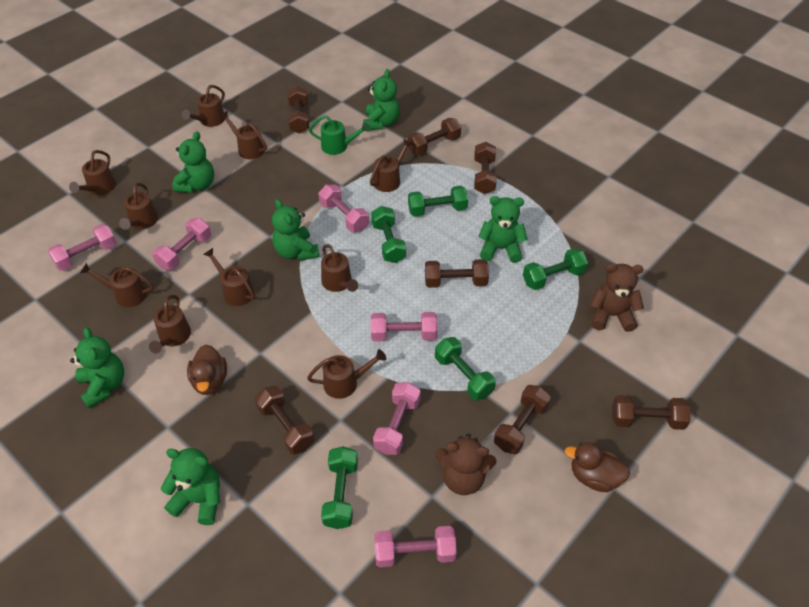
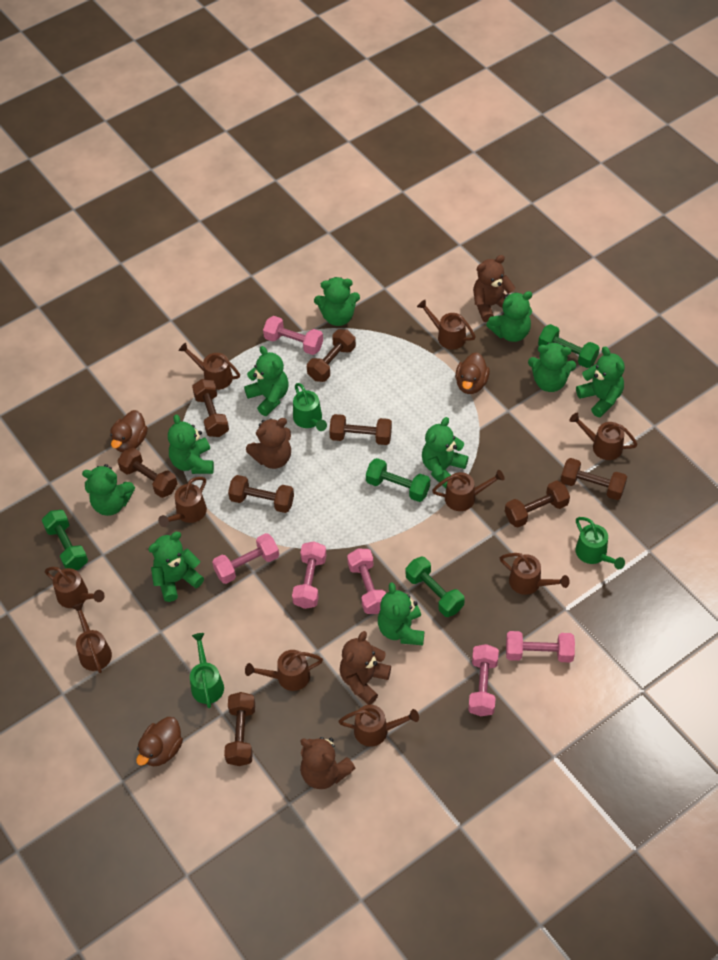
brown duck: [187,344,227,395] [565,442,630,492] = 2 -> [110,410,148,452] [136,717,183,766] [455,352,490,394] = 3
brown dumbbell: [255,386,314,454] [287,86,309,134] [407,118,461,155] [425,259,489,288] [474,142,497,194] [494,385,551,454] [612,395,690,430] = 7 -> [118,447,177,498] [192,379,229,437] [224,692,255,766] [228,475,294,513] [307,329,356,382] [329,414,392,445] [505,480,570,528] [561,458,627,500] = 8
brown teddy bear: [435,434,496,495] [590,263,644,332] = 2 -> [246,418,291,469] [300,737,356,789] [340,631,391,705] [473,255,516,322] = 4
green dumbbell: [321,446,358,529] [371,206,406,263] [408,186,468,217] [435,337,496,401] [523,248,588,290] = 5 -> [42,510,88,570] [366,458,430,502] [406,557,465,617] [538,324,600,368] = 4
green teddy bear: [70,327,124,408] [161,448,220,525] [172,131,214,193] [272,199,319,261] [363,69,400,130] [478,196,528,263] = 6 -> [82,464,135,516] [148,532,204,602] [168,414,214,474] [244,346,289,416] [314,277,360,326] [378,582,424,645] [422,417,469,488] [486,291,532,342] [528,342,576,392] [576,347,625,417] = 10
green watering can: [309,115,370,155] = 1 -> [190,633,224,708] [293,383,327,431] [575,517,625,569] = 3

